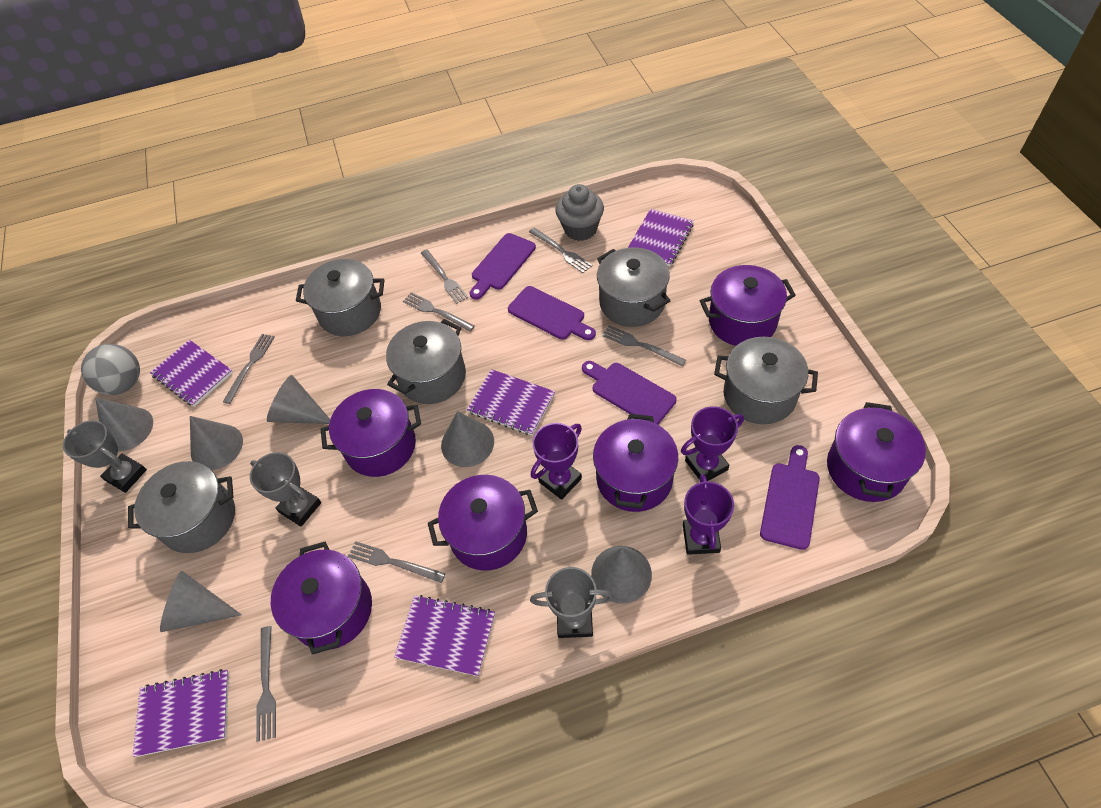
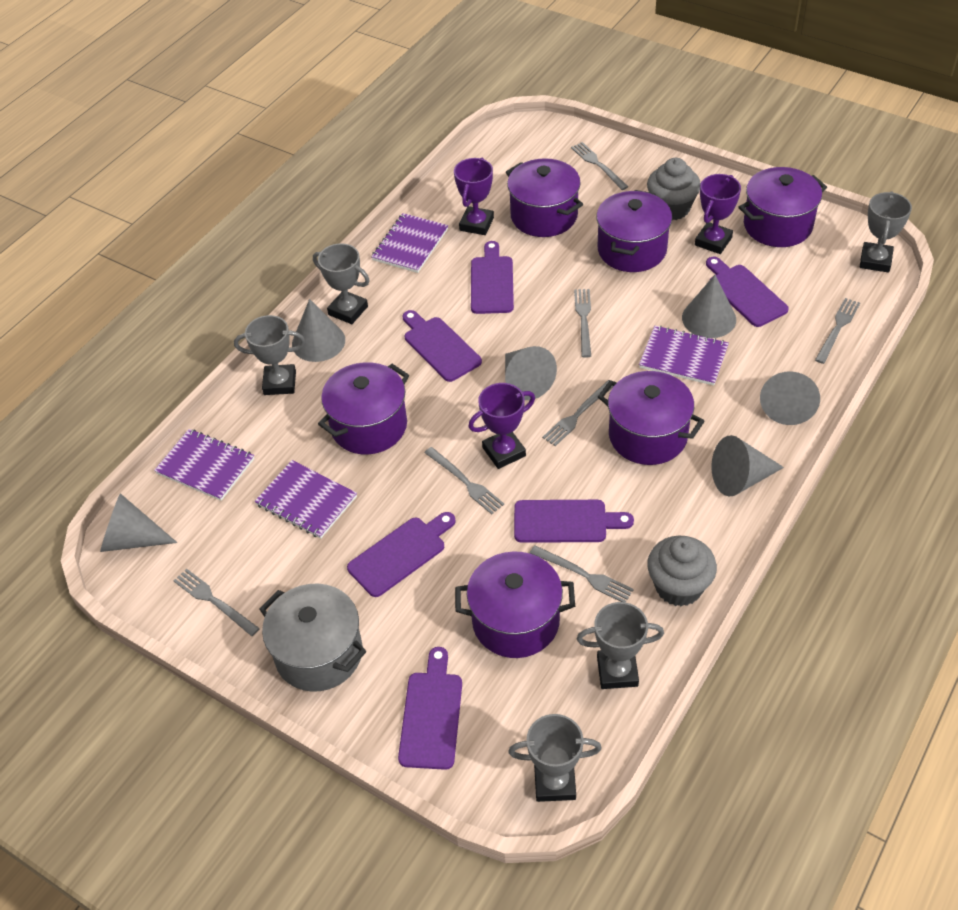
grey ball: [81,344,140,395] = 1 -> none = 0
grey cupcake: [556,184,604,241] = 1 -> [647,158,701,220] [647,536,717,607] = 2
grey pot: [128,461,235,553] [296,259,384,336] [386,319,466,404] [597,247,670,327] [714,337,818,424] = 5 -> [259,584,366,692] = 1
grey trophy: [63,420,147,493] [250,452,321,526] [530,567,614,638] = 3 -> [234,315,305,395] [313,243,370,324] [508,714,602,802] [577,602,664,689] [860,191,912,273] = 5
purple cutting board: [470,233,536,300] [508,286,596,340] [582,361,676,425] [760,445,820,550] = 4 -> [347,512,456,597] [398,647,462,770] [403,310,482,382] [471,241,514,314] [514,500,634,543] [706,257,789,327] = 6
purple notebook: [132,669,229,757] [150,340,233,407] [394,595,495,676] [467,369,555,436] [628,209,694,266] = 5 -> [154,429,254,501] [254,460,357,539] [371,213,448,273] [639,325,729,386] = 4

